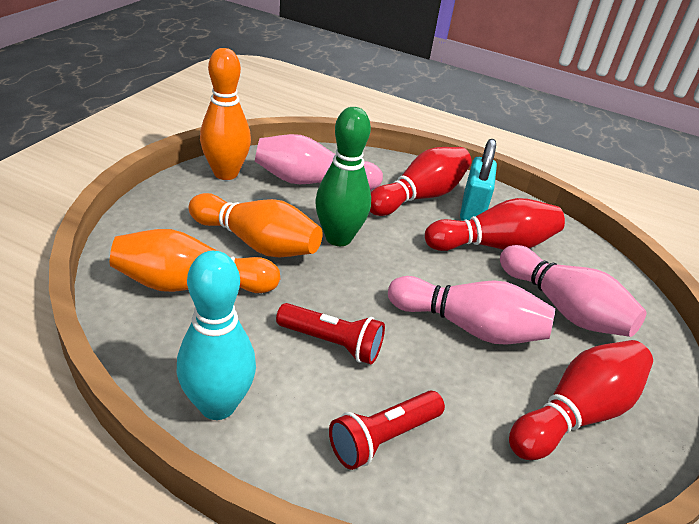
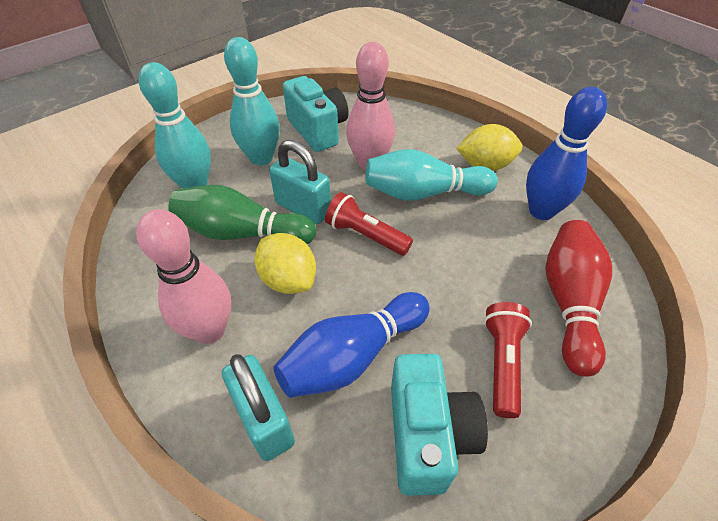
blue bowling pin: none = 0 -> [274,292,430,398] [526,87,607,220] = 2
orange bowling pin: [110,229,280,293] [189,193,323,258] [200,48,251,180] = 3 -> none = 0
pink bowling pin: [255,134,383,190] [388,276,555,345] [500,245,647,337] = 3 -> [136,209,231,344] [346,42,395,170] = 2
red bowling pin: [370,147,472,216] [425,198,565,251] [509,340,653,460] = 3 -> [545,220,612,377] = 1
turquoise bowling pin: [177,251,256,420] = 1 -> [139,62,211,189] [224,37,280,166] [365,149,498,201] = 3
turquoise camera: none = 0 -> [283,76,349,152] [391,354,488,496] = 2
turquoise padlock: [460,139,497,220] = 1 -> [222,354,295,461] [269,140,331,224] = 2
yellow lemon: none = 0 -> [254,233,316,294] [456,124,523,171] = 2

